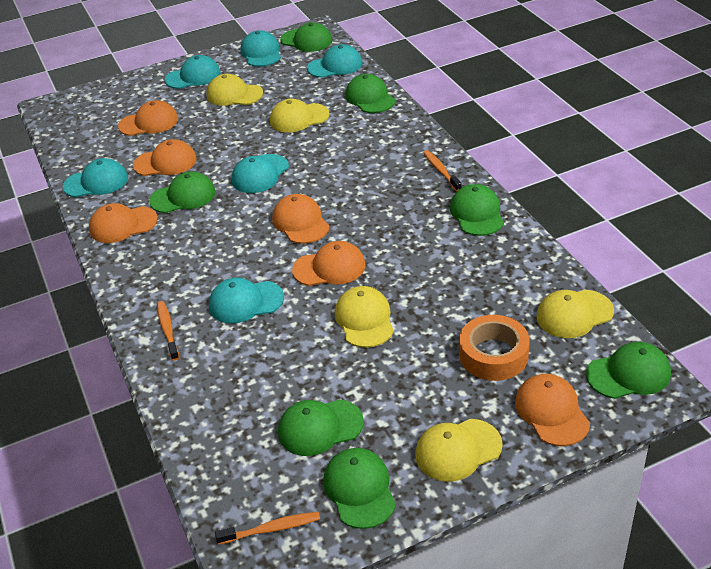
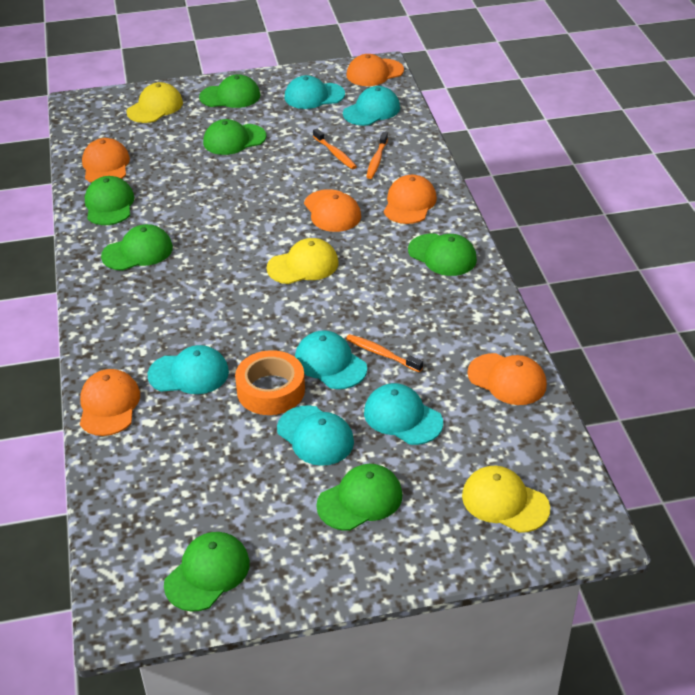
yellow cap: [207,74,263,106] [270,99,330,132] [335,286,394,348] [415,419,503,482] [536,290,614,338] = 5 -> [126,82,183,123] [267,238,338,284] [462,466,550,533] = 3

